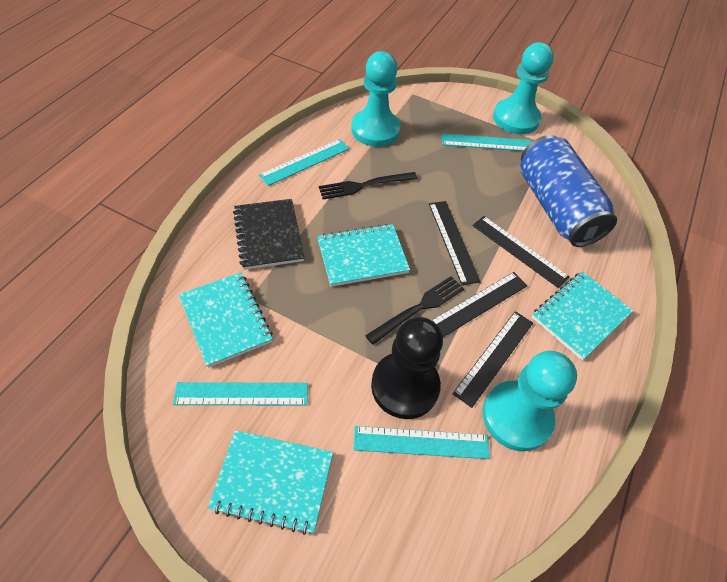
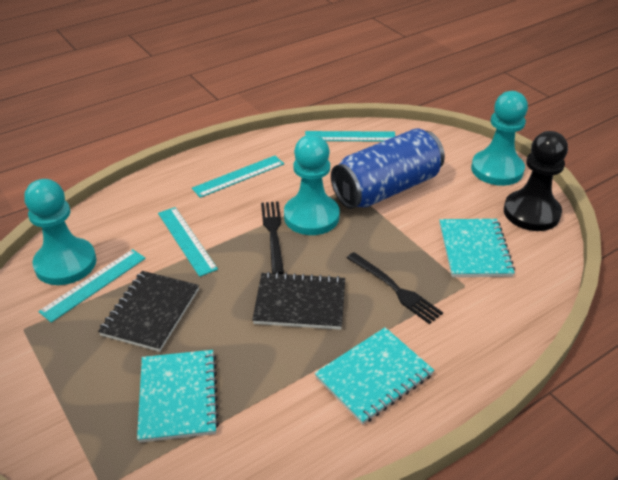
black notebook: [233,199,304,270] = 1 -> [98,271,199,352] [252,272,345,330] = 2
black ruler: [429,201,481,285] [432,272,528,337] [453,311,533,408] [472,216,570,288] = 4 -> none = 0
turquoise notebook: [179,272,273,368] [208,430,333,535] [317,224,410,287] [532,271,633,360] = 4 -> [137,350,219,443] [315,327,434,425] [439,219,515,277] = 3

